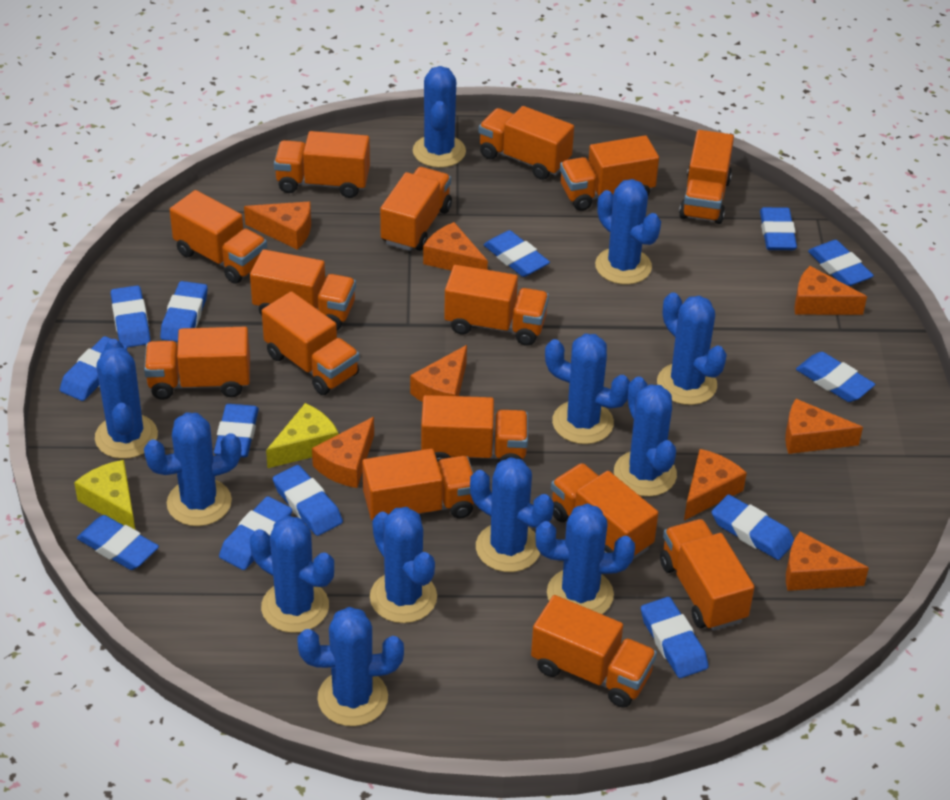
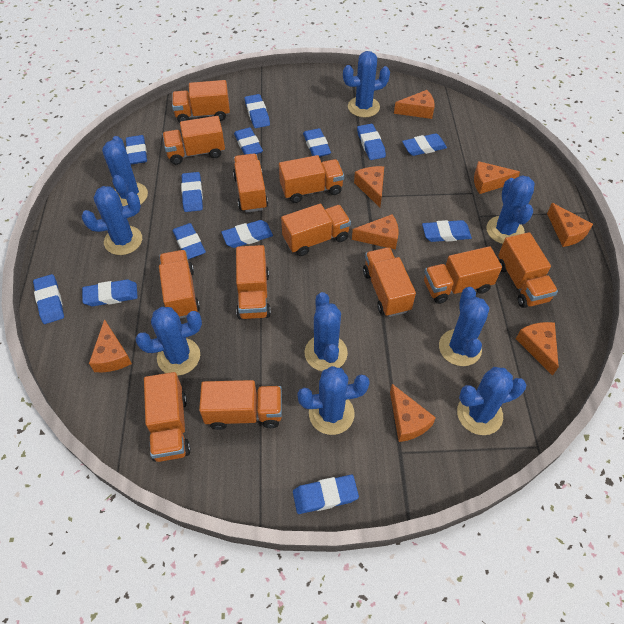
blue cactus: [95,339,158,459] [144,412,241,526] [250,516,334,633] [297,607,404,726] [370,507,437,623] [413,66,466,168] [470,457,554,572] [536,504,635,614] [545,334,630,444] [595,179,661,285] [614,376,677,497] [657,292,727,405] = 12 -> [82,186,142,255] [102,136,148,206] [135,307,202,376] [297,366,370,435] [305,292,348,371] [343,51,390,117] [439,287,489,366] [457,367,526,435] [486,175,535,244] = 9
orange truck: [144,327,250,400] [170,190,267,284] [250,249,356,330] [262,291,360,395] [274,131,370,198] [362,449,474,521] [380,167,452,251] [421,395,528,462] [444,265,549,346] [479,106,574,180] [531,595,657,708] [551,463,658,560] [560,135,659,211] [660,519,755,631] [679,130,734,224] = 15 -> [144,372,191,462] [159,250,200,319] [162,116,225,165] [172,80,230,123] [199,380,282,430] [233,153,268,213] [236,245,271,319] [279,155,344,203] [281,204,351,256] [363,247,416,317] [424,246,502,304] [498,232,558,308] = 12
yellow cheese: [74,460,135,529] [266,403,338,468] = 2 -> none = 0

